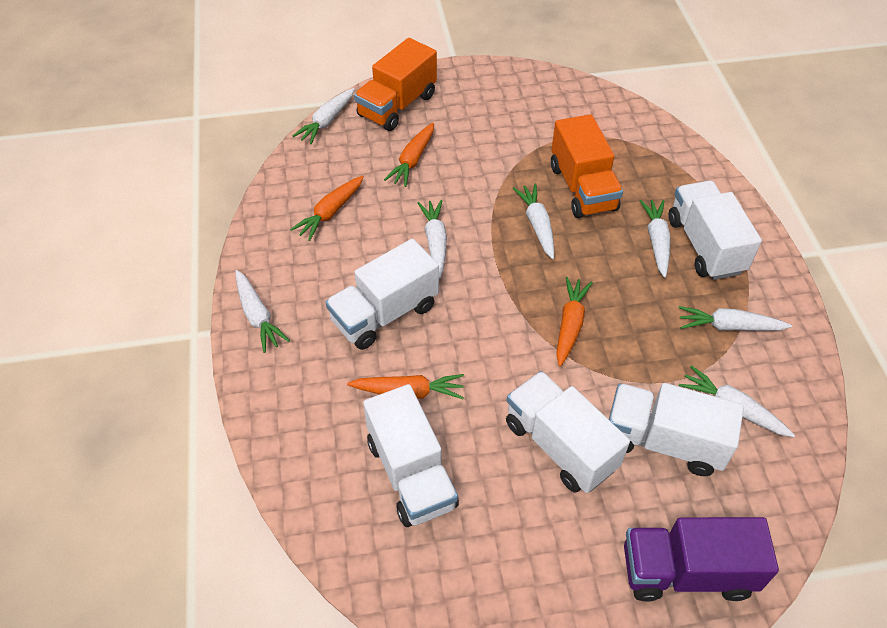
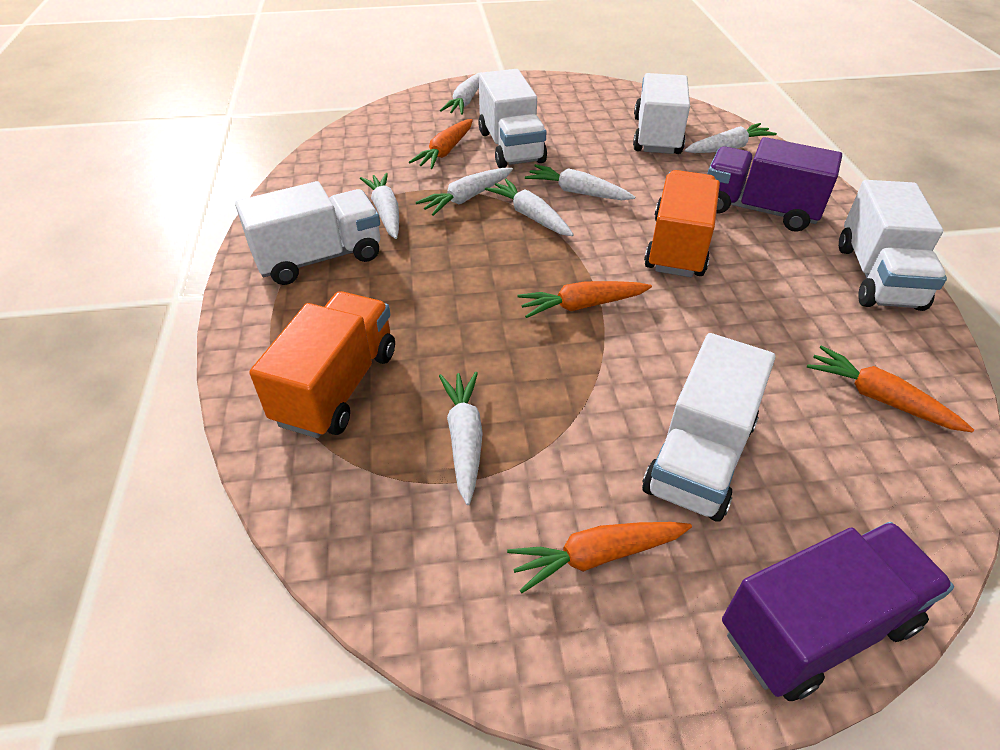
purple truck: [624,517,779,602] = 1 -> [707,137,842,232] [722,522,954,701] = 2

